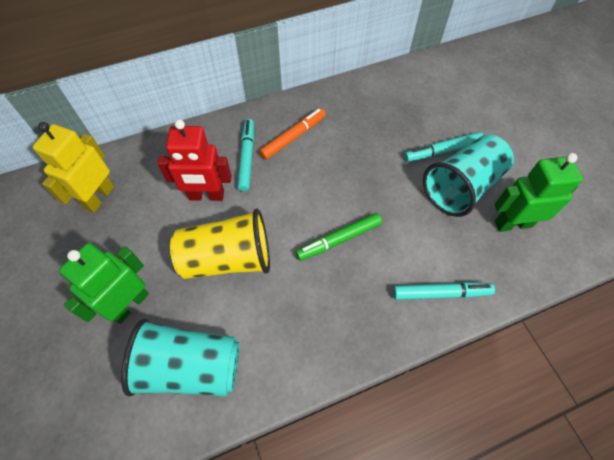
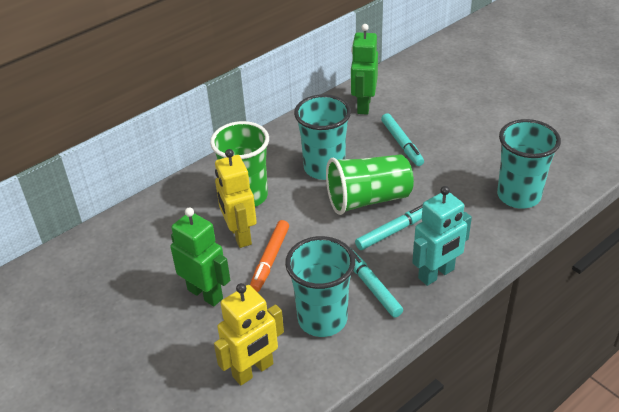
green cup: none = 0 -> [210,121,269,207] [326,155,414,215] = 2
green marker: [296,213,382,261] = 1 -> none = 0
red robot: [157,119,232,201] = 1 -> none = 0
turquoise cup: [121,319,240,397] [423,135,514,217] = 2 -> [285,236,355,337] [294,94,351,180] [497,119,561,209] = 3
turquoise robot: none = 0 -> [412,186,472,286] = 1
yellow cup: [170,209,270,279] = 1 -> none = 0
yellow robot: [32,122,114,213] = 1 -> [214,283,284,385] [215,149,257,248] = 2

